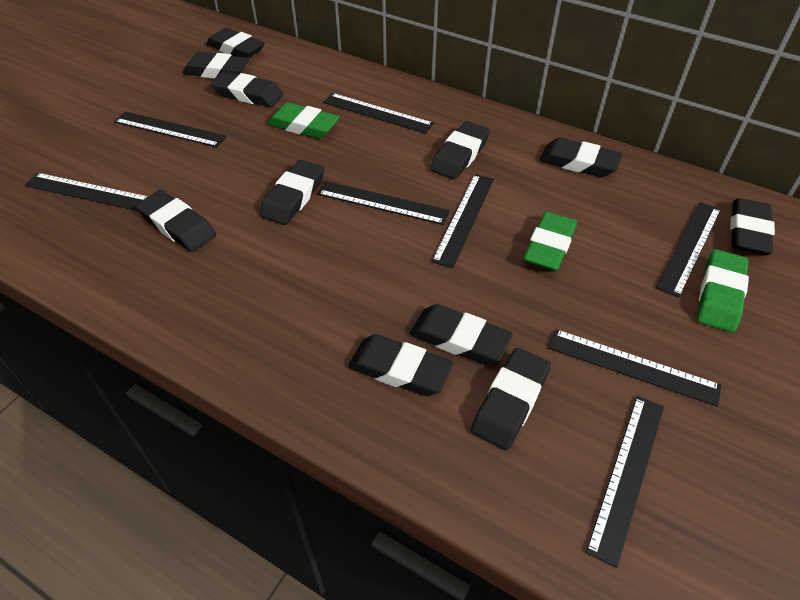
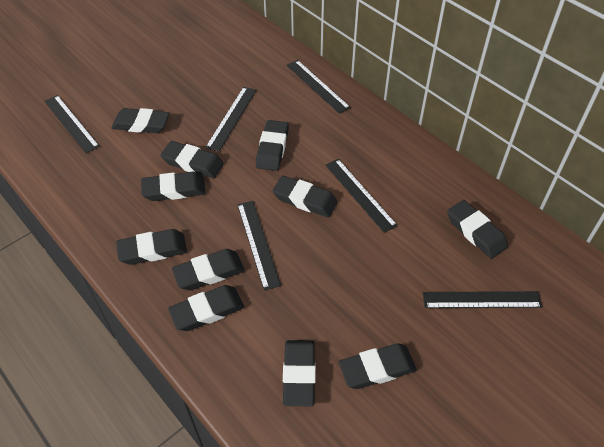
black ruler: [25,173,148,211] [114,111,227,147] [317,181,450,225] [323,93,434,134] [432,174,494,268] [549,329,721,406] [586,396,664,568] [656,202,721,297] = 8 -> [45,95,100,153] [205,87,257,151] [237,201,281,290] [287,60,351,114] [325,159,398,233] [423,291,543,308] = 6
green eraser: [267,102,340,139] [523,212,577,271] [697,249,749,332] = 3 -> none = 0

